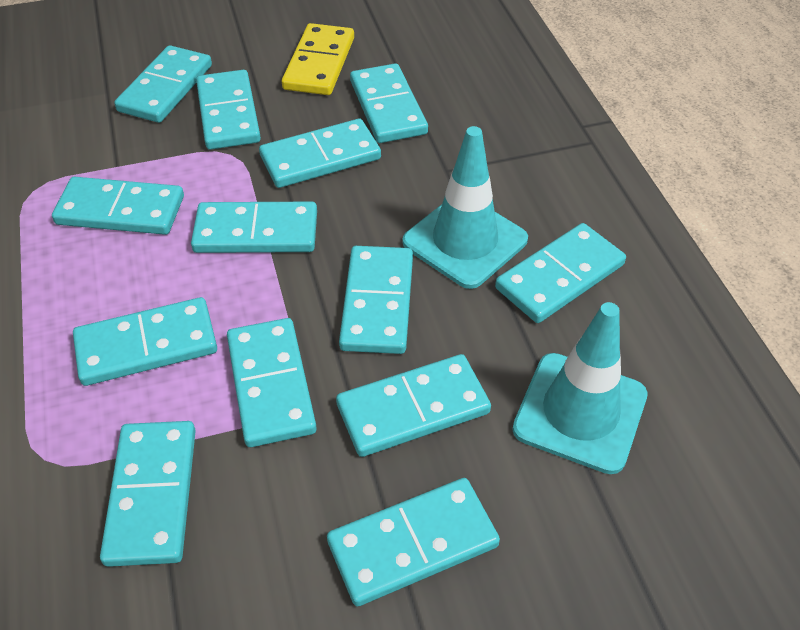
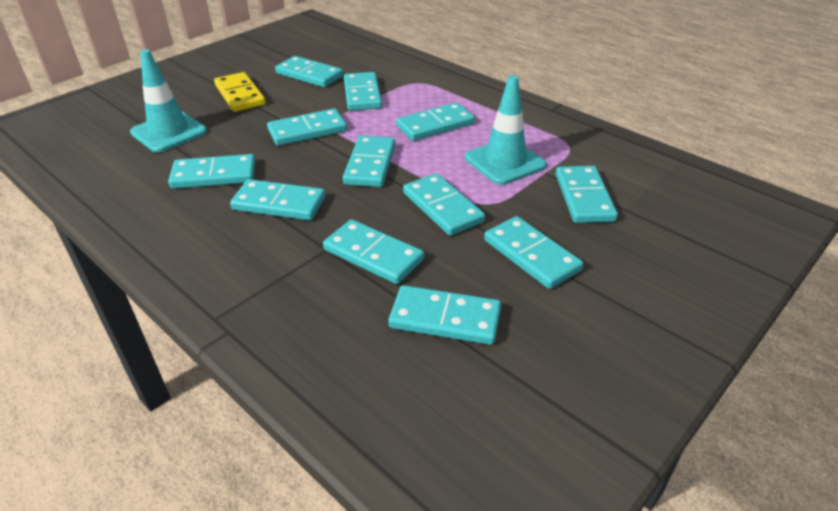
turquoise domino: [52,177,184,235] [73,297,217,386] [100,421,196,567] [114,45,212,123] [191,202,317,253] [196,70,261,150] [227,318,317,447] [259,119,381,188] [327,478,500,606] [336,354,491,457] [339,246,413,354] [350,63,428,143] [495,223,626,323] = 13 -> [168,154,256,189] [230,179,326,220] [267,108,347,146] [275,56,343,87] [323,219,424,284] [343,136,396,187] [344,72,382,111] [388,285,501,345] [396,102,475,141] [403,173,485,236] [484,216,583,289] [556,166,618,223] = 12

